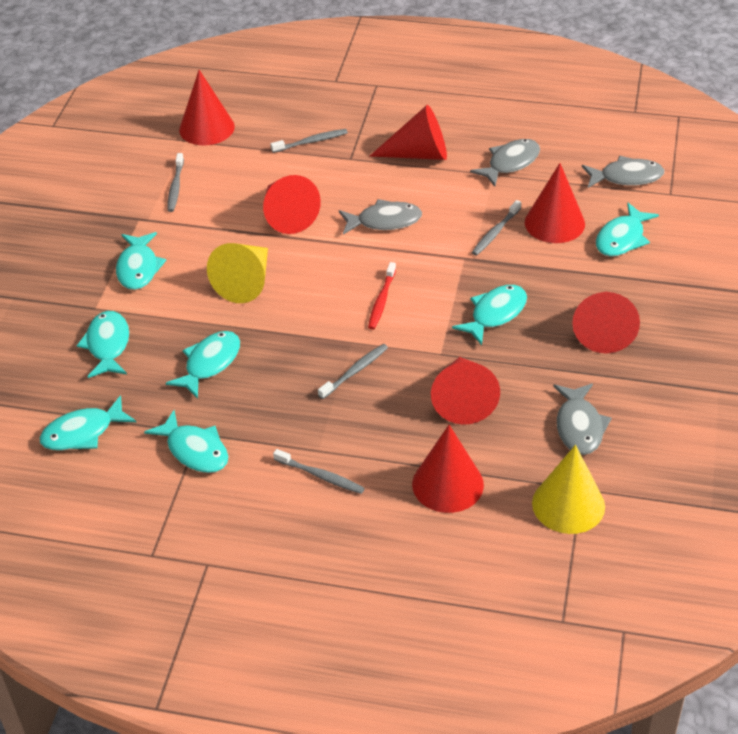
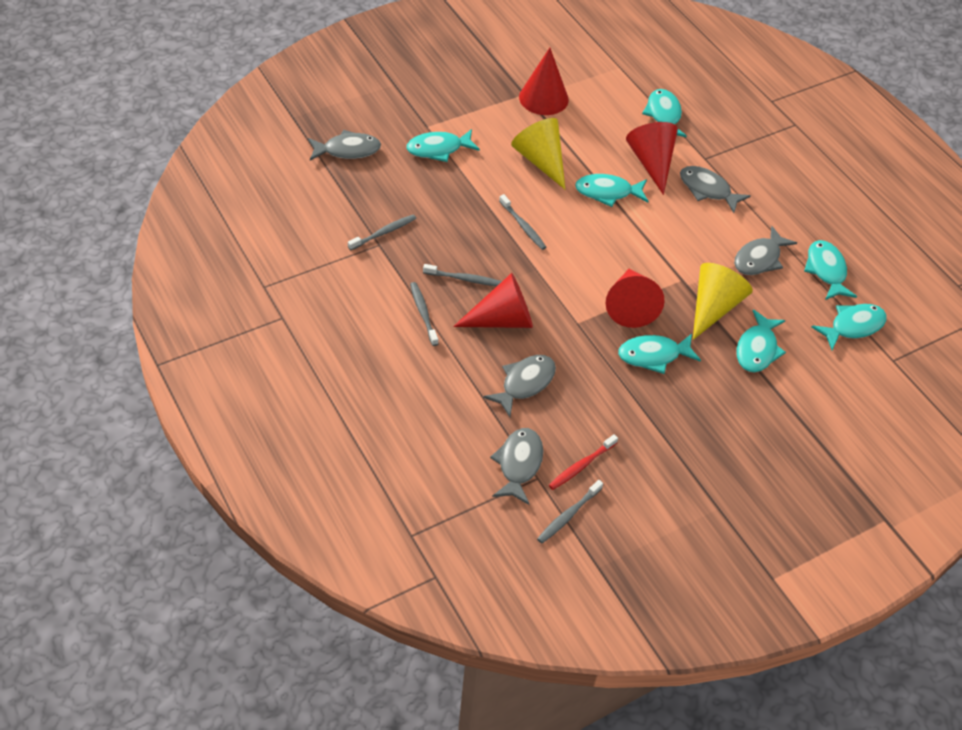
grey fish: [339,199,422,235] [470,139,540,187] [553,383,612,455] [582,156,664,188] = 4 -> [308,130,381,161] [483,355,556,417] [490,428,543,505] [680,166,750,213] [734,226,797,275] = 5
red cone: [179,70,235,145] [263,175,321,234] [370,105,447,160] [412,425,484,513] [431,357,500,425] [525,163,585,243] [572,292,640,353] = 7 -> [453,273,533,328] [519,48,569,115] [606,269,665,328] [626,122,678,195] = 4

